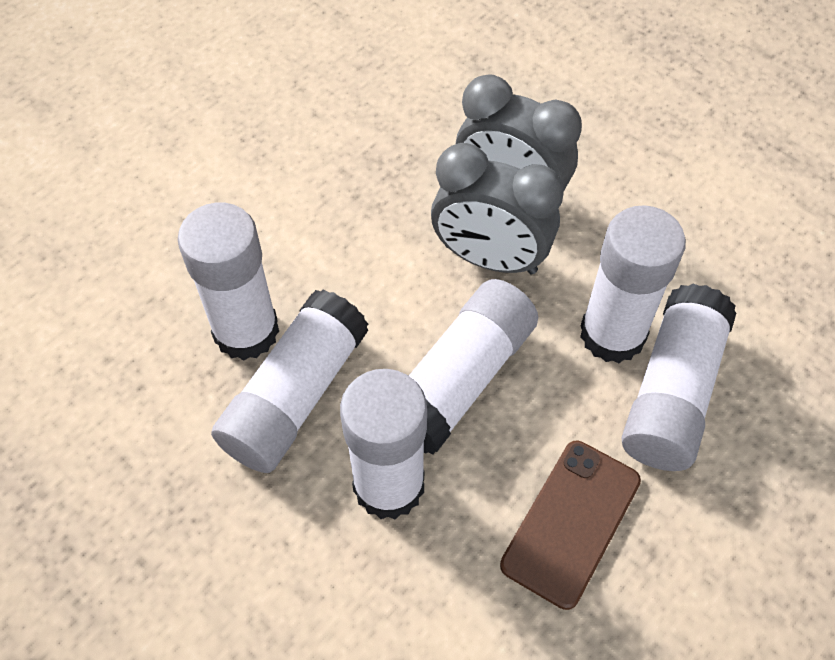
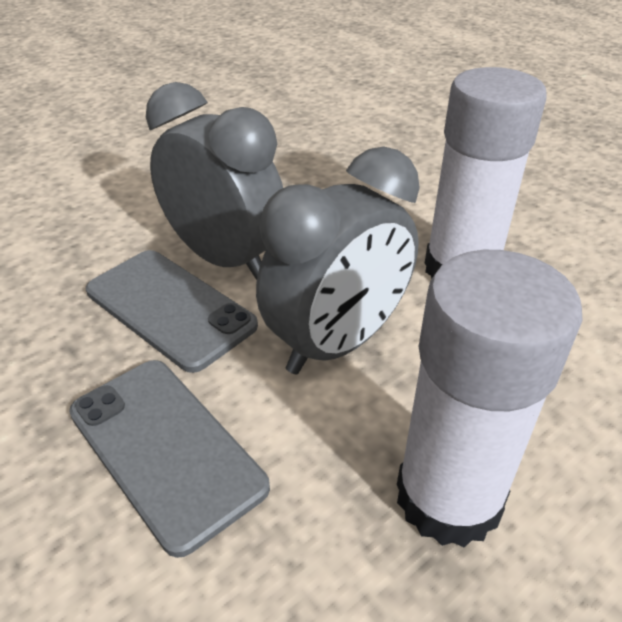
brown phone: [500,441,641,610] = 1 -> none = 0
grey phone: none = 0 -> [69,360,270,558] [86,250,258,373] = 2
white glue stick: [178,203,279,360] [211,289,368,473] [340,369,427,519] [409,279,538,454] [580,205,686,363] [621,284,736,471] = 6 -> [397,250,583,547] [425,67,547,279] = 2

